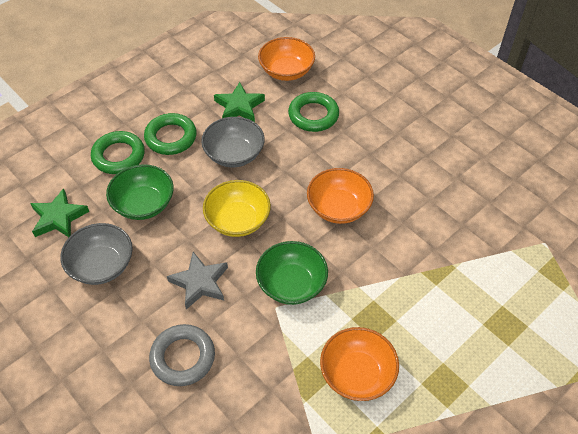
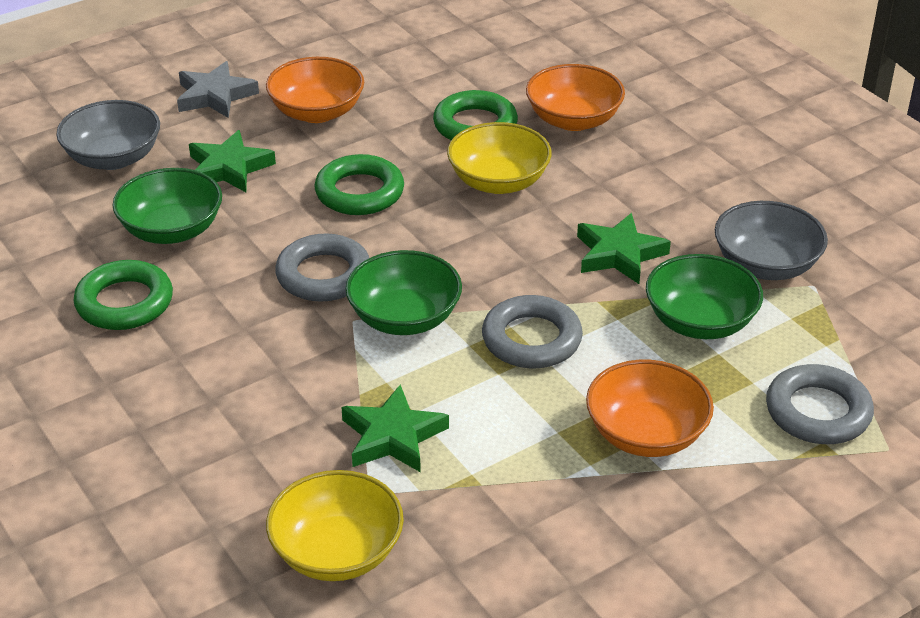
green bowl: [106,164,174,220] [256,241,328,305] = 2 -> [112,168,222,244] [346,250,462,335] [646,254,763,339] = 3
green star: [30,188,89,237] [214,82,265,122] = 2 -> [189,130,276,192] [341,385,449,472] [577,213,671,284] = 3
grey ring: [149,324,215,386] = 1 -> [275,233,369,302] [482,295,583,368] [766,364,874,444] = 3
yellow bowl: [203,180,271,237] = 1 -> [266,470,404,581] [447,122,552,194] = 2

